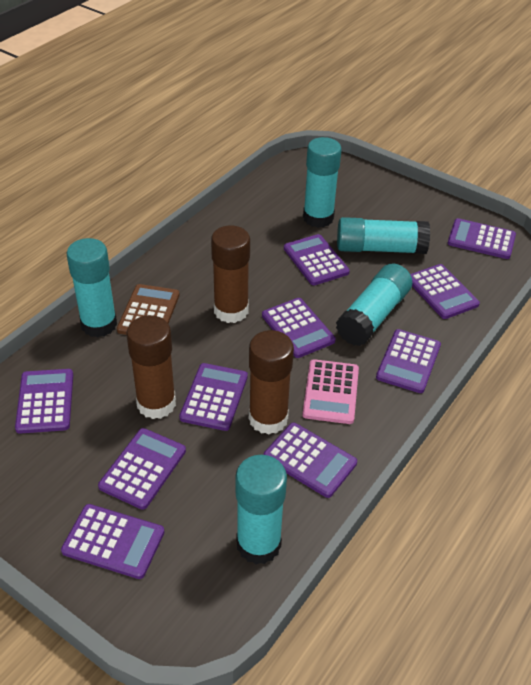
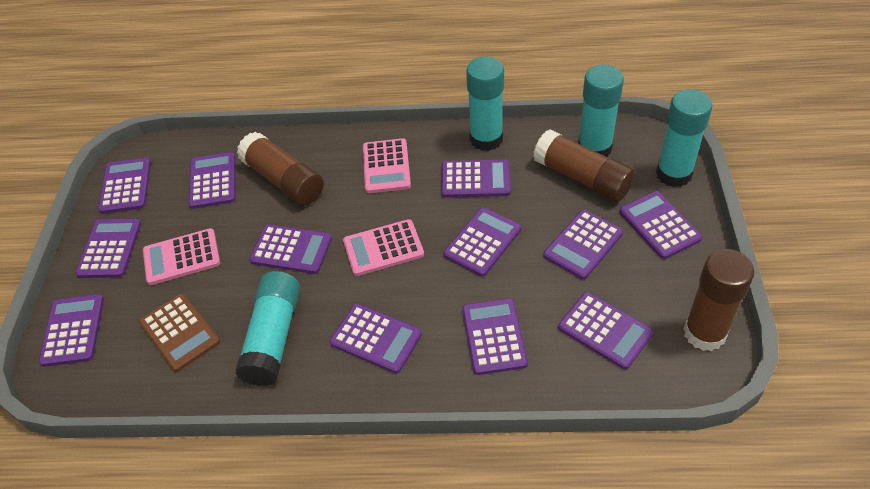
pink calculator: [302,359,359,424] = 1 -> [143,228,220,285] [343,219,424,276] [363,138,411,193] = 3
purple calculator: [15,369,73,434] [61,504,164,579] [98,428,186,510] [179,363,248,431] [262,298,336,358] [263,423,357,498] [284,234,350,285] [376,329,441,393] [410,264,480,319] [448,218,516,259] = 10 -> [39,294,104,367] [76,219,141,278] [98,158,151,214] [189,152,236,209] [249,224,332,274] [330,304,422,374] [441,159,511,198] [443,207,521,277] [462,298,528,375] [543,209,623,280] [558,292,654,369] [619,191,702,259] = 12
turquoise glue stick: [67,238,117,338] [235,455,287,564] [303,137,342,228] [336,264,412,346] [337,217,430,254] = 5 -> [235,271,300,386] [466,56,504,151] [578,65,624,157] [656,89,712,187] = 4

